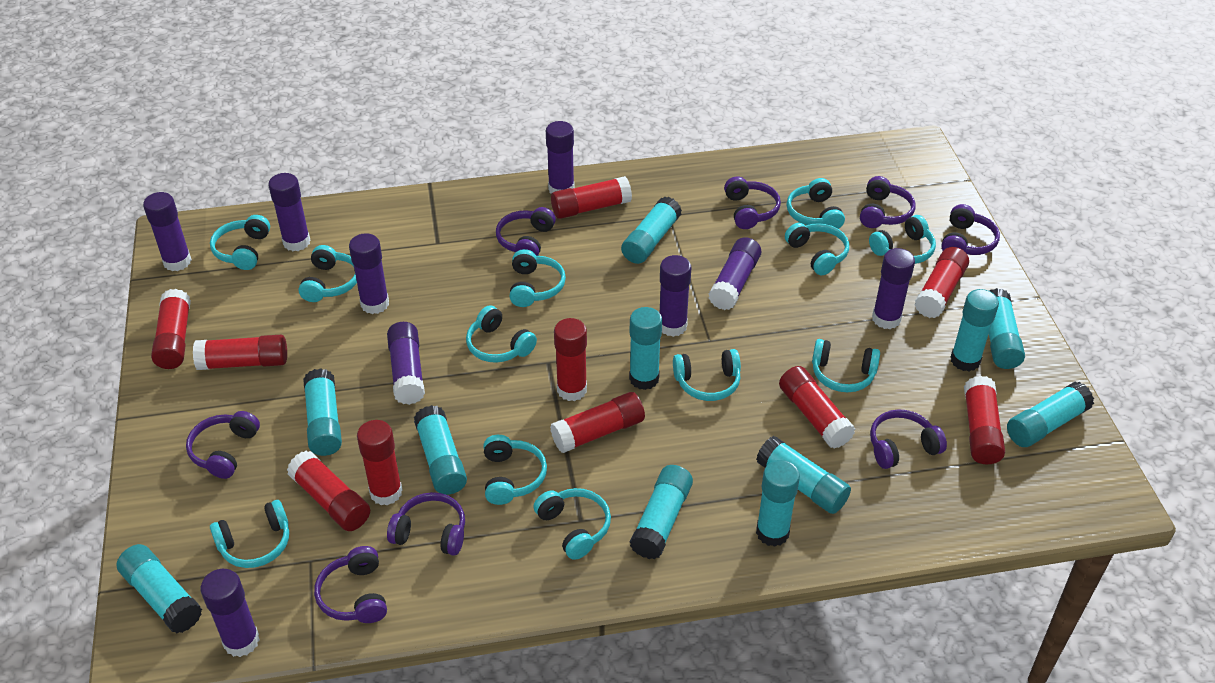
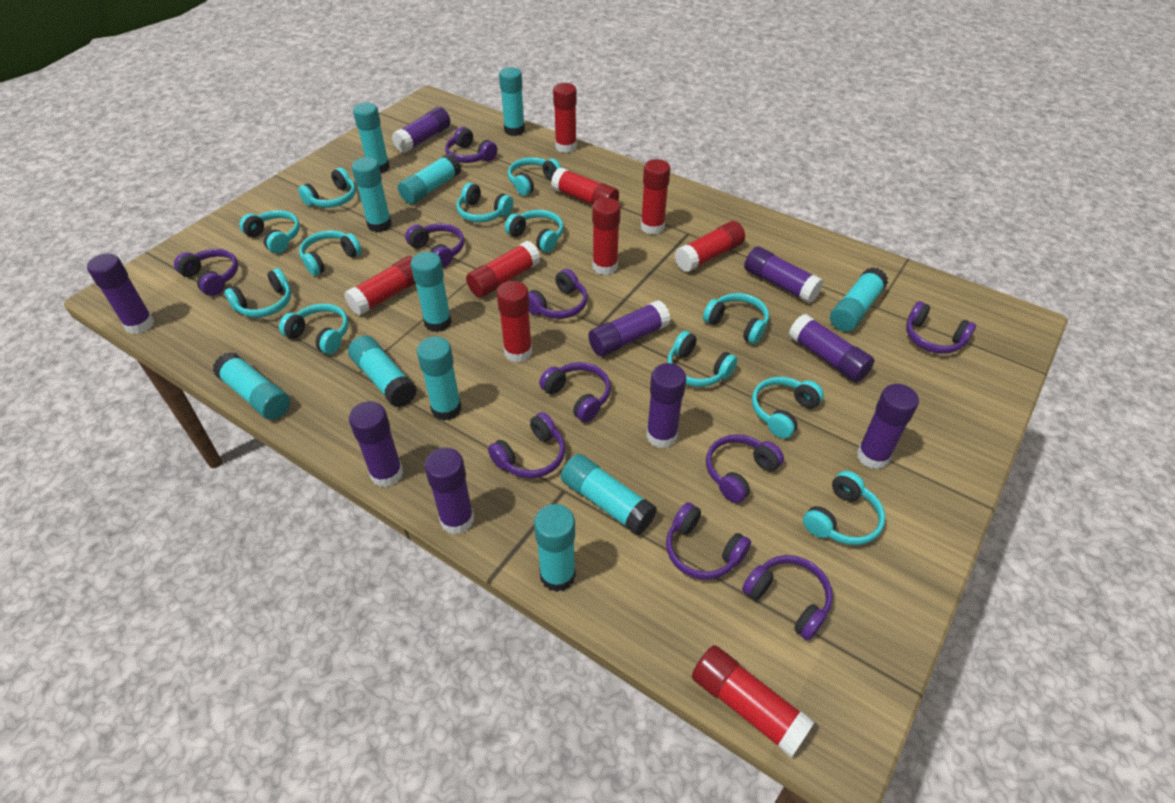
purple headphones: [186,411,260,479] [314,546,387,623] [387,492,465,556] [496,207,556,256] [724,176,781,229] [860,176,915,228] [870,409,947,469] [941,204,1000,255] = 8 -> [174,249,238,296] [405,223,464,268] [445,127,497,163] [488,412,565,478] [528,269,588,319] [539,362,611,422] [666,502,751,579] [706,434,784,503] [742,555,833,640] [906,301,976,354] = 10
red glue stick: [151,289,191,369] [193,335,287,370] [287,450,370,531] [357,420,402,505] [550,392,645,453] [551,176,632,219] [554,318,587,401] [779,366,855,448] [915,247,969,318] [964,376,1005,464] = 10 -> [344,256,416,316] [466,241,540,298] [497,281,532,363] [551,167,619,205] [553,83,577,153] [592,198,621,275] [641,159,670,235] [675,221,745,272] [692,645,815,758] = 9

